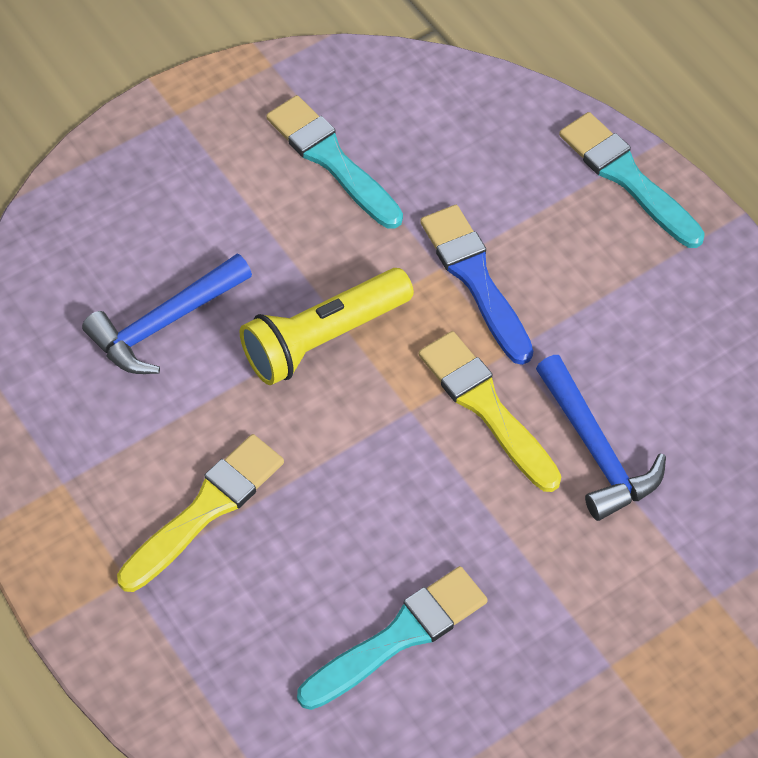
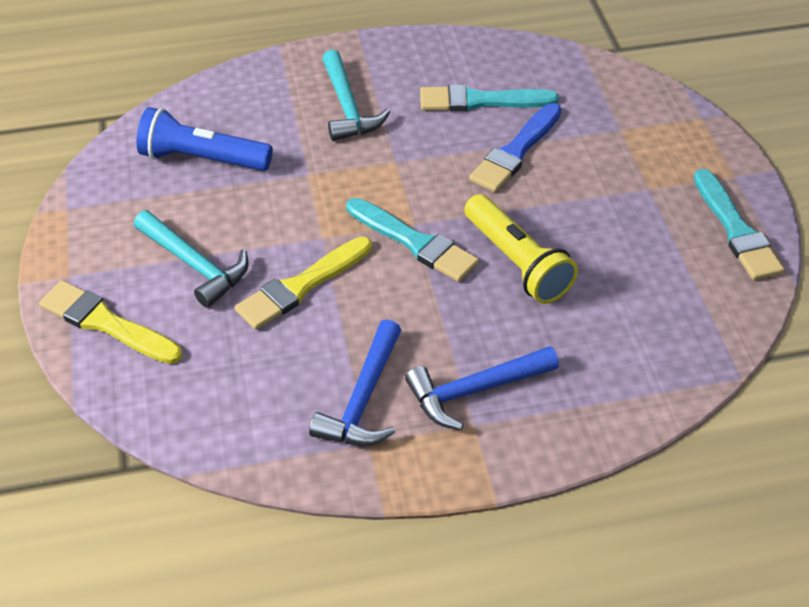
blue flashlight: none = 0 -> [136,107,273,171] = 1
turquoise hammer: none = 0 -> [134,210,249,308] [322,50,390,141] = 2

